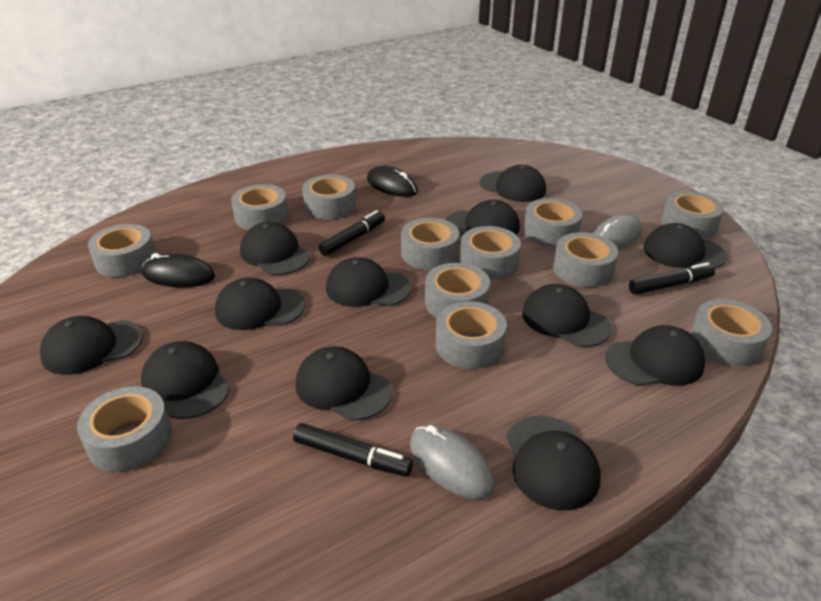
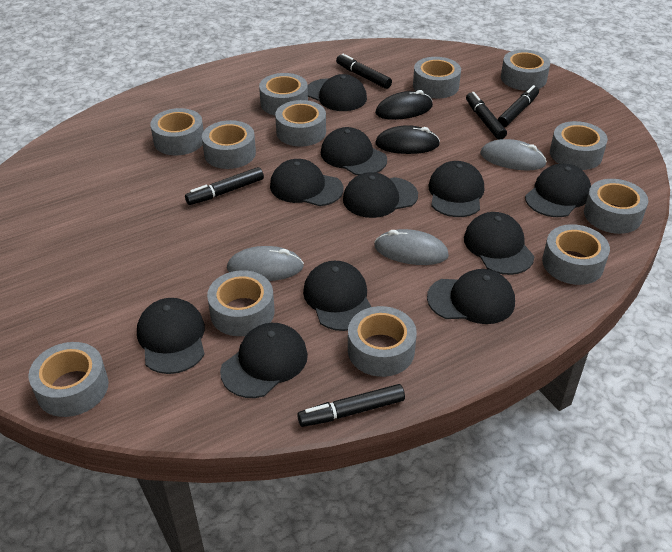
black cap: [40,316,143,375] [141,341,230,419] [215,278,305,330] [240,222,310,275] [295,346,392,421] [326,257,411,307] [446,200,520,236] [480,165,546,202] [506,416,601,511] [522,284,612,347] [605,325,705,386] [643,223,727,268] = 12 -> [137,298,205,374] [220,323,308,398] [270,159,344,206] [303,261,371,331] [308,74,367,111] [321,127,387,175] [343,172,418,218] [427,269,515,324] [428,161,484,217] [464,212,535,275] [525,164,591,217] = 11
black marker: [293,423,413,477] [318,210,385,256] [629,262,715,295] = 3 -> [185,167,264,205] [297,384,405,427] [336,54,392,89] [466,92,507,140] [498,85,539,127] = 5
grey mouse: [410,425,494,499] [593,214,642,250] = 2 -> [227,246,304,281] [374,229,449,265] [480,139,547,170] = 3

